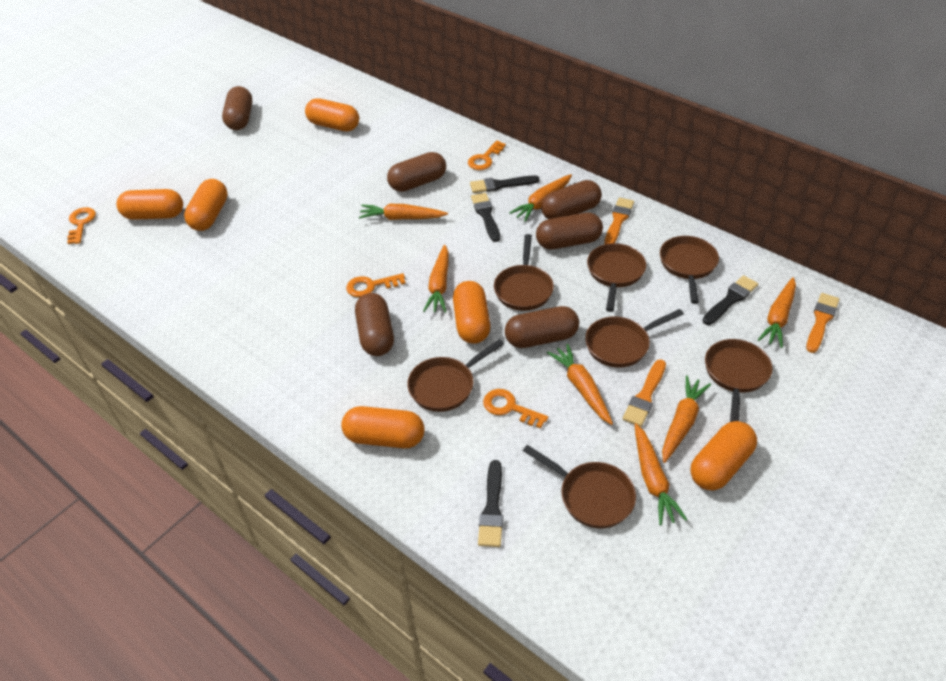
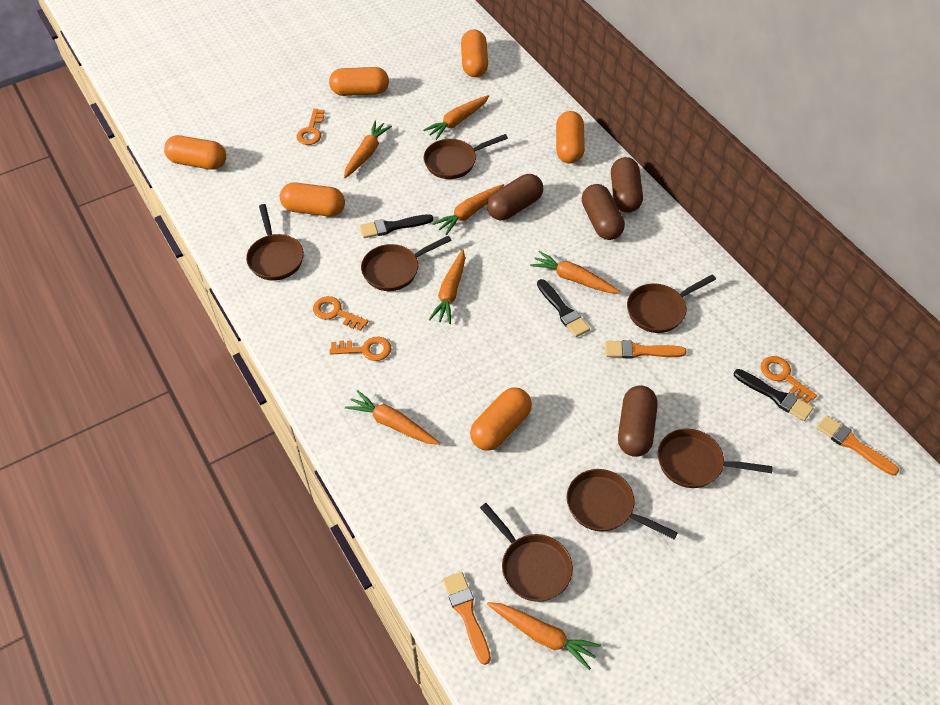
black brush: [470,175,540,193] [471,193,500,242] [478,460,503,547] [702,275,758,325] = 4 -> [360,214,433,238] [537,279,590,337] [734,369,813,421] = 3
brown capsule: [222,86,252,130] [355,293,394,356] [387,152,446,192] [505,306,579,348] [536,213,603,250] [541,180,602,219] = 6 -> [487,174,543,220] [582,184,625,240] [611,157,643,213] [618,385,658,457] = 4

